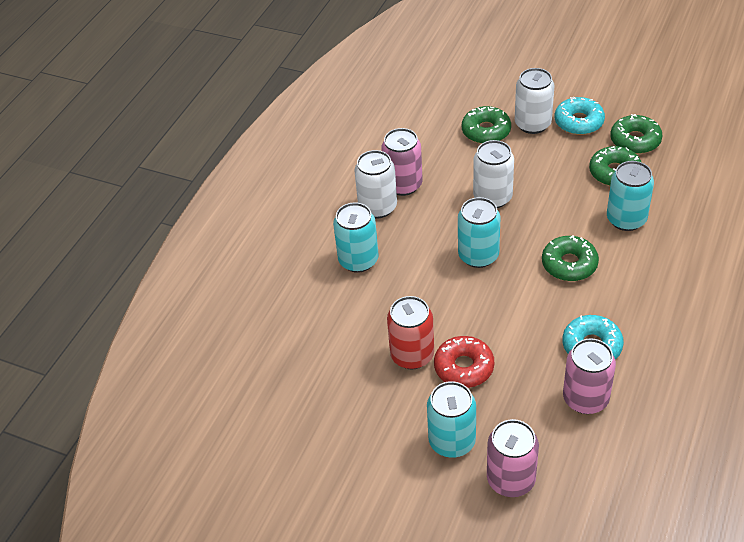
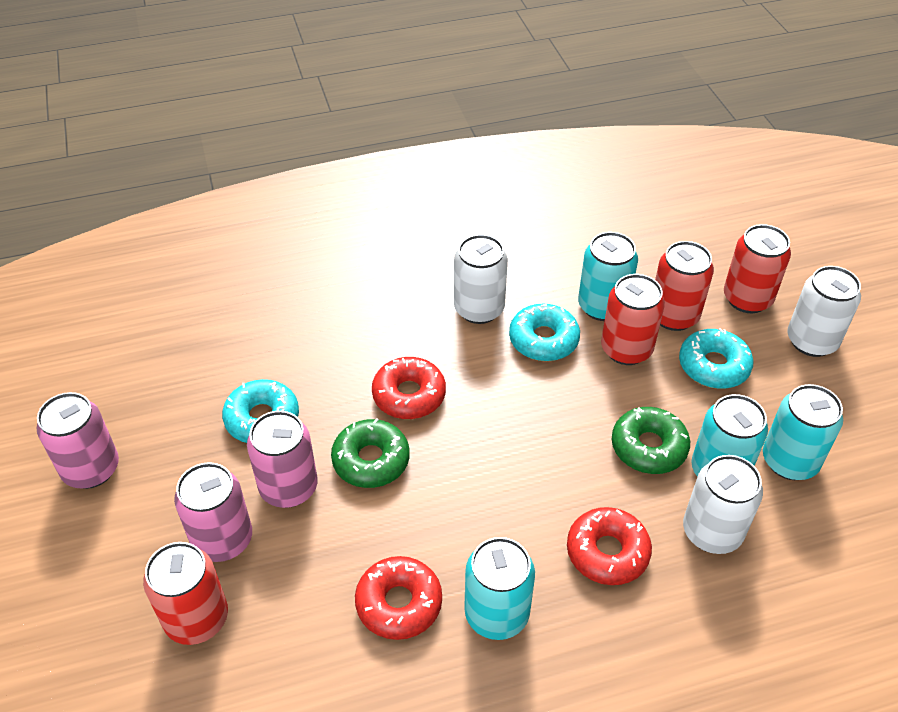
green donut: [462,106,511,144] [542,235,599,281] [589,146,641,186] [610,114,663,154] = 4 -> [331,418,410,488] [612,407,690,474] = 2
red can: [387,296,434,369] = 1 -> [143,542,228,645] [601,274,665,365] [655,241,714,331] [724,224,791,313] = 4
red donut: [434,336,494,388] = 1 -> [355,556,442,640] [372,357,446,419] [567,507,652,585] = 3
turquoise donut: [555,96,605,135] [563,315,624,359] = 2 -> [222,379,299,443] [509,304,580,361] [679,328,753,389] = 3

